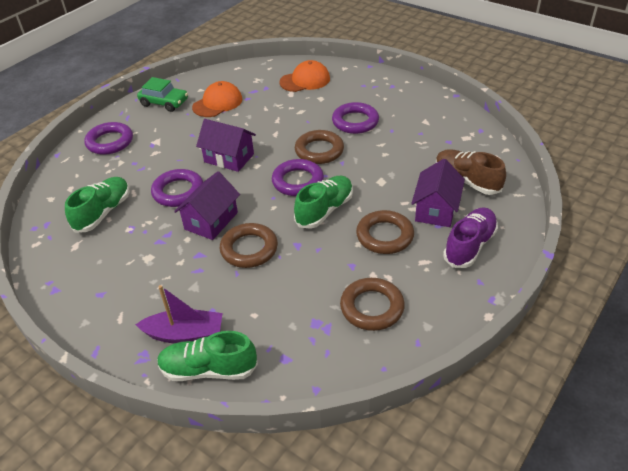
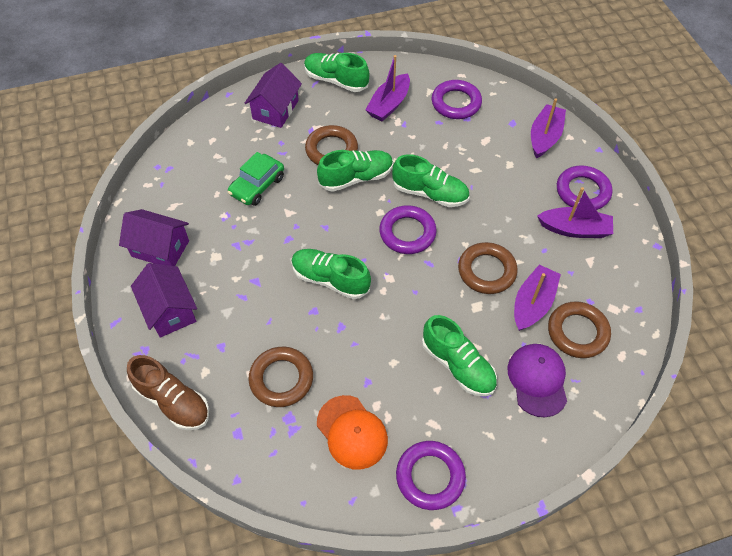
green shoe: [65,177,130,233] [157,331,258,381] [294,176,353,229] = 3 -> [291,249,371,299] [304,53,370,92] [317,150,393,192] [392,154,469,207] [422,315,497,397] = 5
orange cap: [192,81,242,117] [279,60,330,92] = 2 -> [317,395,388,470] = 1
purple boat: [135,285,222,343] = 1 -> [365,55,410,121] [514,265,561,331] [531,99,566,158] [537,187,613,238] = 4
purple cap: none = 0 -> [508,344,567,417] = 1
purple shoe: [443,207,498,268] = 1 -> none = 0

